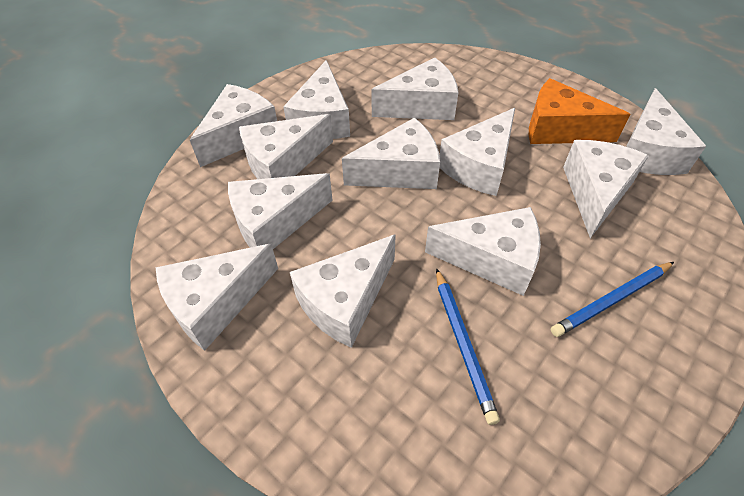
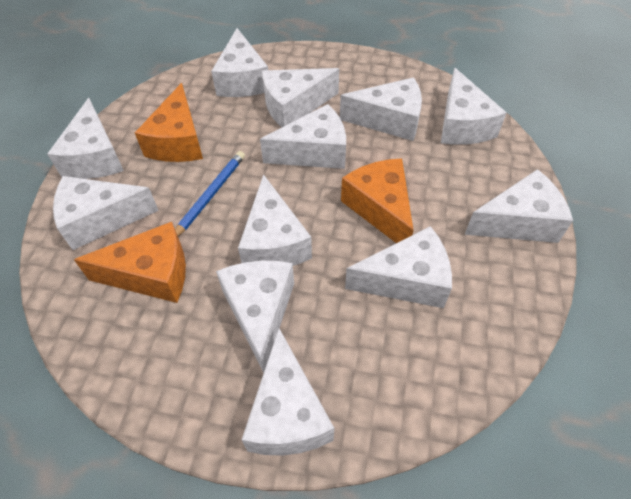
blue pencil: [436,268,500,425] [551,262,674,337] = 2 -> [175,151,245,236] = 1
orange cheese: [529,78,630,144] = 1 -> [74,222,186,303] [135,83,203,162] [341,158,414,243] = 3

